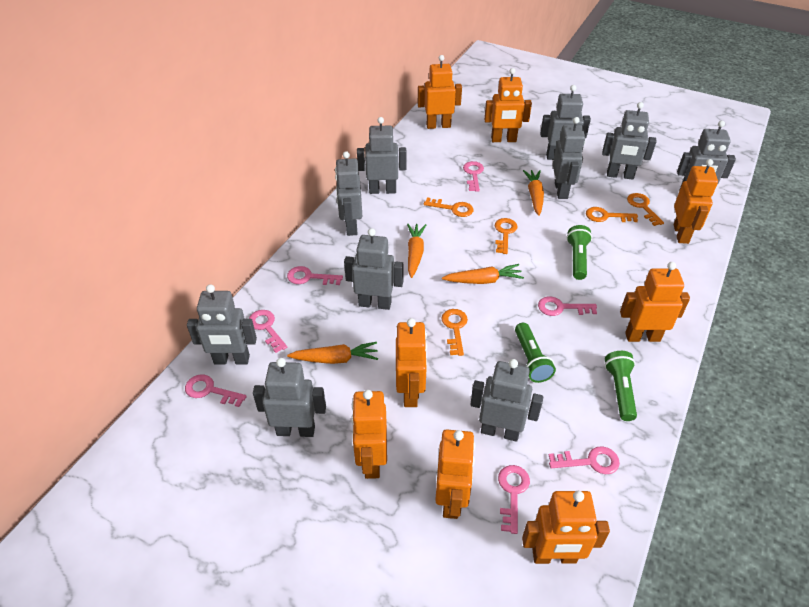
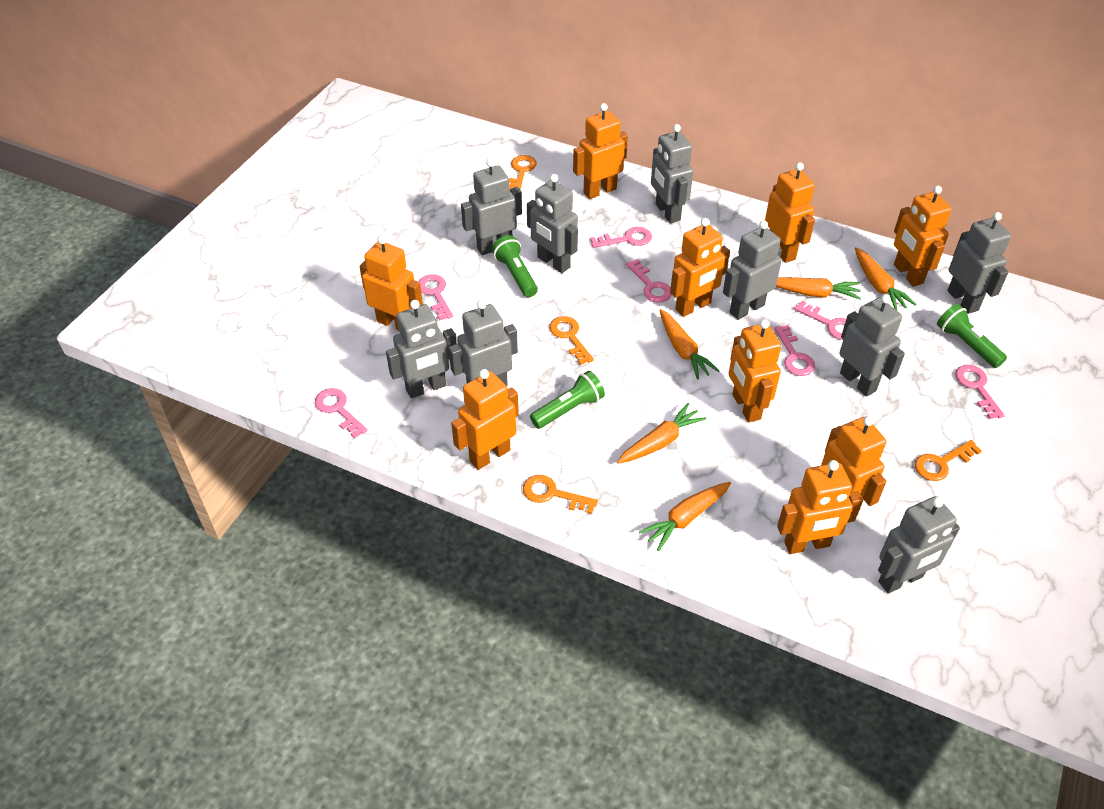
grey robot: [187,284,257,364] [253,358,326,437] [335,151,362,236] [344,228,403,310] [357,117,406,194] [470,359,543,442] [540,85,591,160] [553,117,585,199] [602,102,657,180] [677,120,736,191] = 10 -> [386,300,457,398] [449,300,518,386] [461,158,522,255] [527,174,578,273] [651,124,693,223] [723,220,782,320] [839,294,905,397] [878,496,960,594] [948,212,1011,314] = 9
orange carrot: [287,342,378,364] [407,224,426,278] [442,264,524,284] [523,170,544,216] = 4 -> [617,403,706,464] [639,482,731,551] [659,309,720,380] [776,277,861,299] [855,247,916,310] = 5
orange key: [424,197,474,217] [442,309,468,356] [495,218,517,254] [586,207,638,222] [627,193,664,226] = 5 -> [509,155,537,190] [523,475,598,514] [549,316,594,365] [915,440,982,481] = 4
orange robot: [351,390,387,479] [396,318,427,407] [418,55,462,129] [435,429,475,519] [484,68,532,142] [522,491,610,564] [620,262,690,342] [674,159,718,244] = 8 -> [359,235,423,331] [451,369,519,470] [573,103,628,199] [670,218,730,317] [728,319,781,422] [765,162,815,263] [777,460,863,554] [821,416,886,513] [894,186,952,287] = 9

